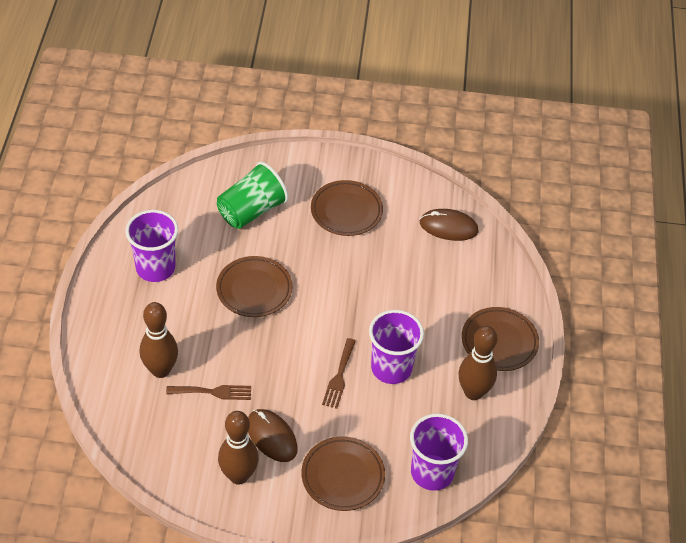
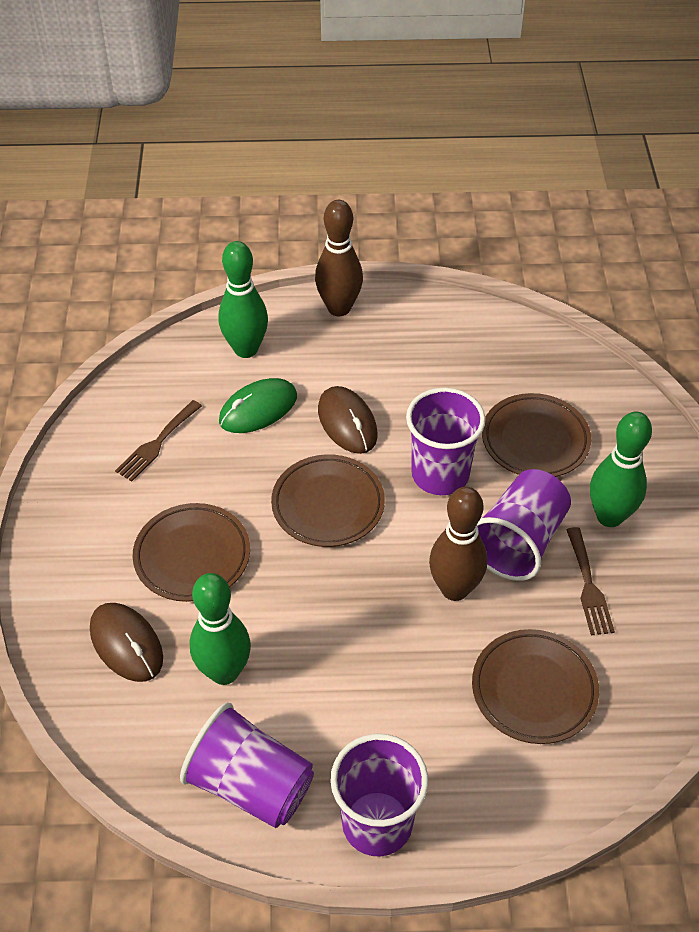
brown bowling pin: [140,302,178,378] [218,411,259,485] [459,326,497,400] = 3 -> [315,200,363,316] [429,487,487,601] = 2
green bowling pin: none = 0 -> [190,573,251,685] [218,241,268,358] [590,411,652,527] = 3
green cup: [217,162,288,229] = 1 -> none = 0
green mouse: none = 0 -> [219,378,297,433] = 1
purple cup: [125,210,178,282] [369,310,424,384] [410,413,468,491] = 3 -> [180,703,314,828] [330,734,428,857] [406,388,486,495] [477,469,571,581] = 4

